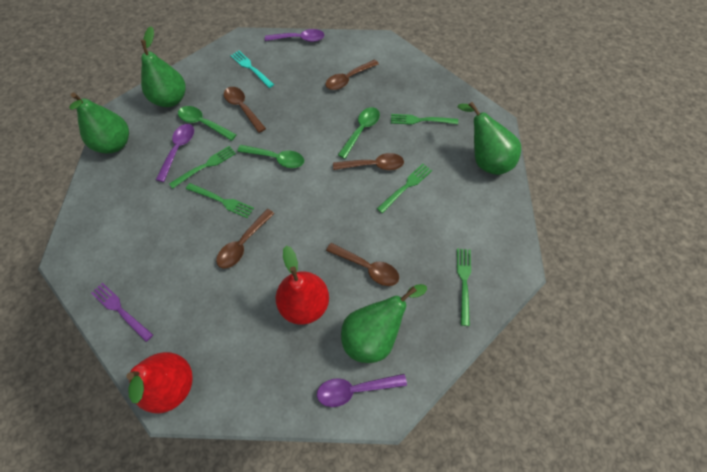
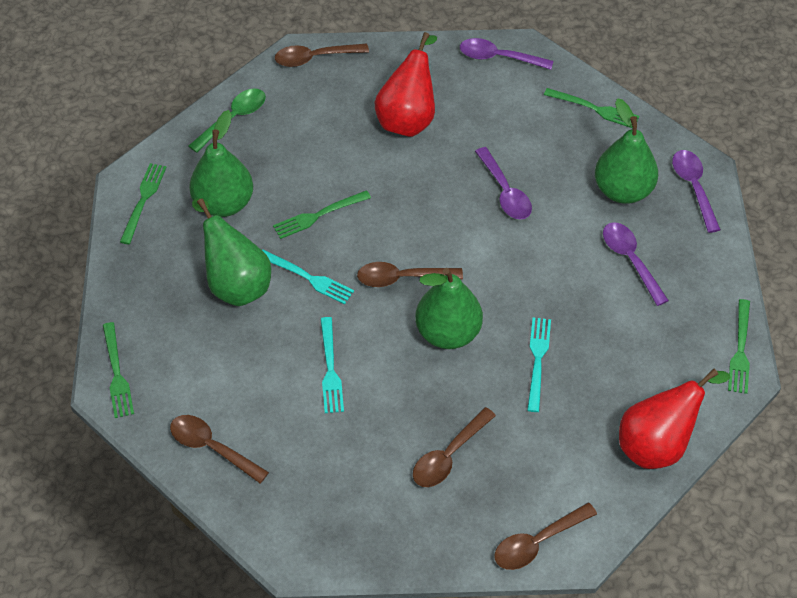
green spoon: [178,106,237,141] [237,145,304,168] [338,107,380,159] = 3 -> [189,88,266,153] = 1
purple fork: [91,283,153,342] = 1 -> none = 0
purple spoon: [156,124,194,182] [265,29,324,42] [317,374,407,407] = 3 -> [460,38,553,70] [475,147,532,220] [603,222,669,306] [672,150,721,233] = 4
turquoise fork: [230,51,274,88] = 1 -> [262,249,354,304] [321,317,344,413] [527,318,551,412] = 3

